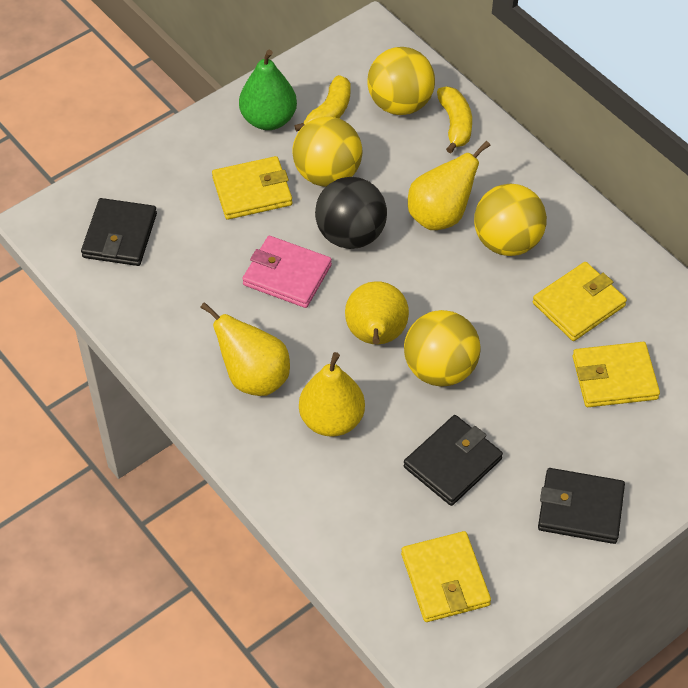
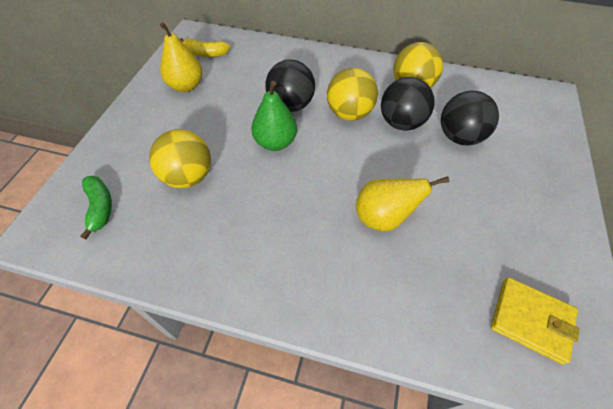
black ball: [315,177,387,249] = 1 -> [265,59,315,112] [381,77,435,131] [441,91,499,145] = 3
black wallet: [81,198,157,266] [404,415,503,506] [538,468,625,544] = 3 -> none = 0
green banana: none = 0 -> [80,176,112,239] = 1
pink wallet: [242,236,332,308] = 1 -> none = 0
yellow ball: [292,116,363,187] [367,47,435,115] [404,310,481,386] [474,184,547,256] = 4 -> [149,129,211,188] [327,68,378,121] [393,42,443,88] = 3
yellow banana: [294,75,351,132] [437,87,472,153] = 2 -> [180,38,231,57] = 1
yellow pear: [200,302,290,396] [299,352,365,437] [345,281,409,344] [408,141,490,230] = 4 -> [160,22,202,92] [356,176,450,231] = 2
yellow wallet: [212,156,292,220] [401,531,491,622] [533,262,627,341] [573,342,660,407] = 4 -> [491,277,579,365] = 1

